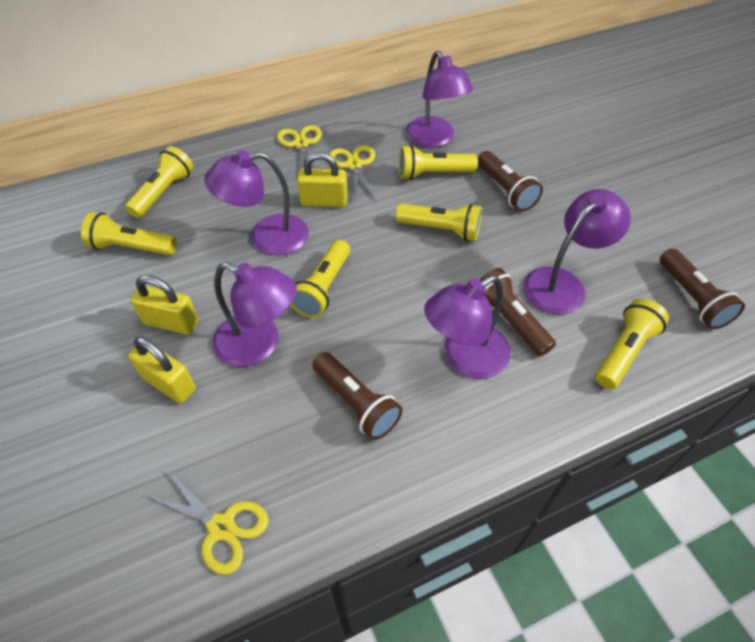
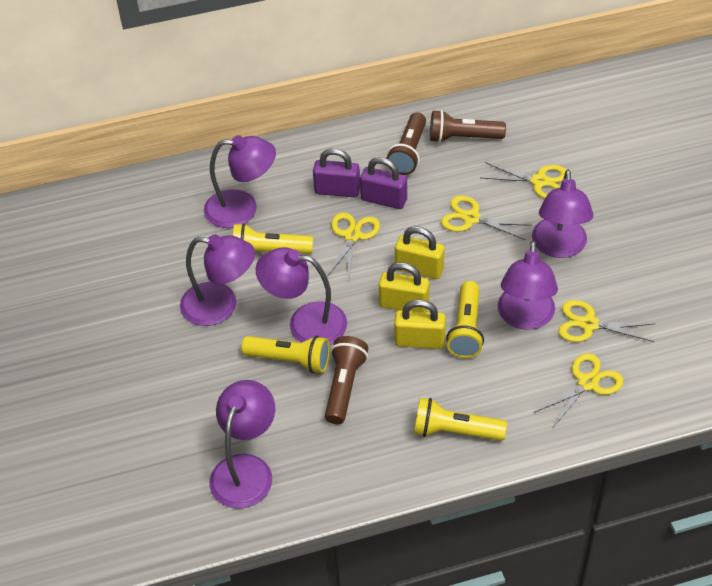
brown flashlight: [312,352,402,440] [478,151,543,211] [480,268,556,356] [660,249,745,329] = 4 -> [325,336,368,424] [387,113,426,175] [430,110,506,143] = 3
purple lamp: [205,150,309,256] [212,262,297,367] [405,51,474,147] [424,275,511,379] [523,189,631,315] = 5 -> [180,234,255,326] [204,135,276,228] [210,380,275,509] [256,247,347,344] [498,241,558,330] [532,170,594,258] = 6
purple padlock: none = 0 -> [313,148,360,198] [360,157,407,209] = 2
yellow flashlight: [81,212,177,255] [125,146,193,218] [290,240,350,318] [396,203,482,241] [399,145,478,180] [595,298,669,389] = 6 -> [233,223,313,254] [241,336,330,373] [414,398,507,441] [446,281,484,358] = 4
yellow scissors: [144,469,269,575] [277,125,322,170] [329,145,375,203] = 3 -> [327,212,380,278] [441,195,532,240] [481,162,566,199] [533,353,624,427] [559,300,655,342] = 5

